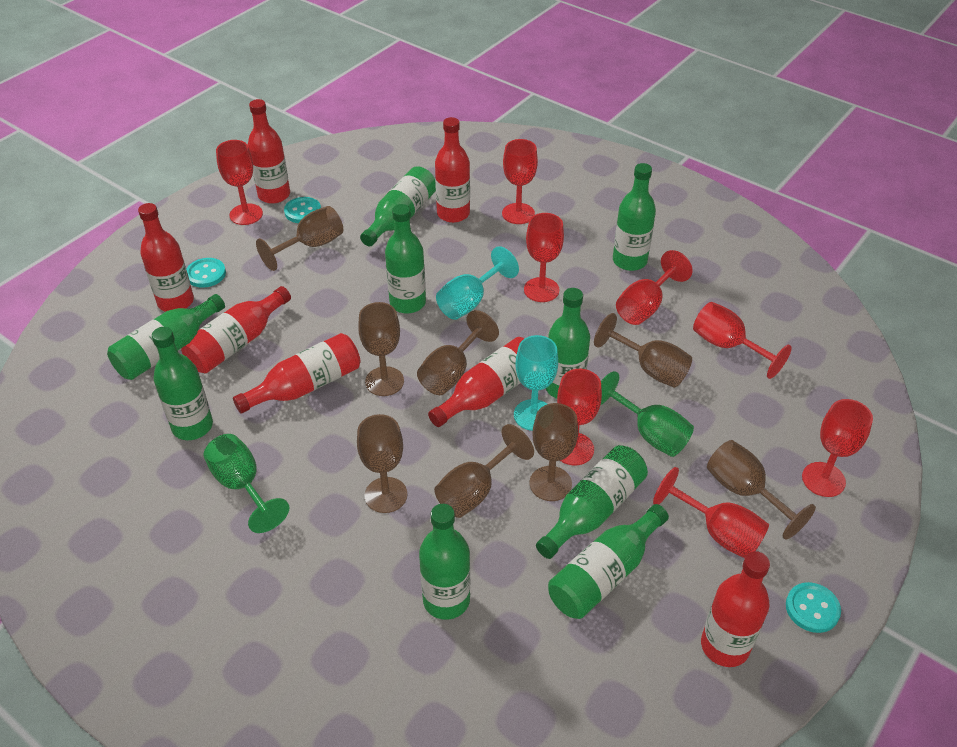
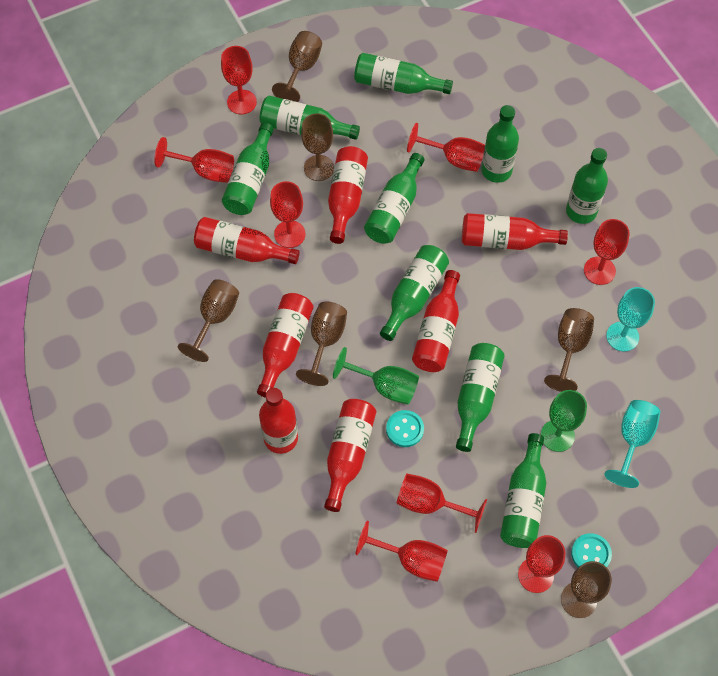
brown goblet: [256,206,343,271] [357,414,408,513] [358,302,404,396] [417,310,499,395] [434,424,534,518] [530,403,578,501] [594,313,692,388] [707,440,816,540] = 8 -> [178,279,239,362] [272,31,322,102] [296,302,347,386] [301,113,334,181] [544,308,594,392] [561,561,612,618] = 6
turquoise button: [186,258,226,288] [284,197,321,223] [786,582,841,633] = 3 -> [386,410,424,447] [571,533,612,567] = 2

